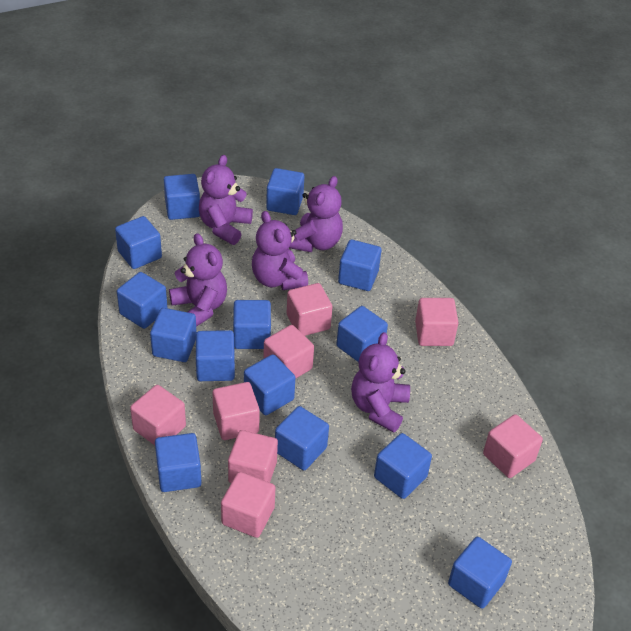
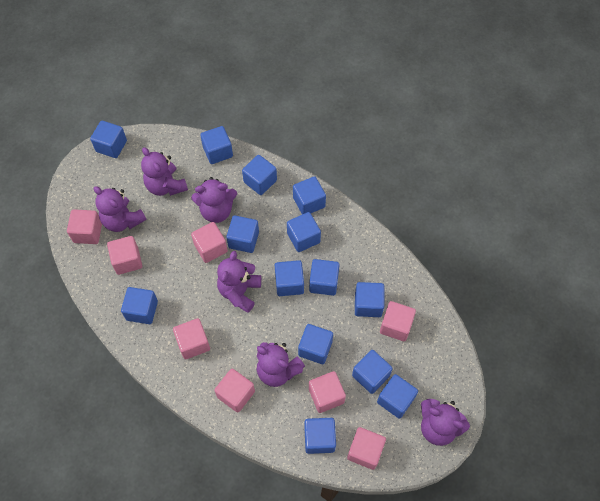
purple teddy bear: [169,233,227,327] [199,155,253,245] [252,211,308,290] [289,176,343,252] [351,332,410,433] = 5 -> [94,186,147,232] [141,147,188,196] [191,177,237,223] [217,251,261,313] [257,342,305,387] [421,399,470,446] = 6

